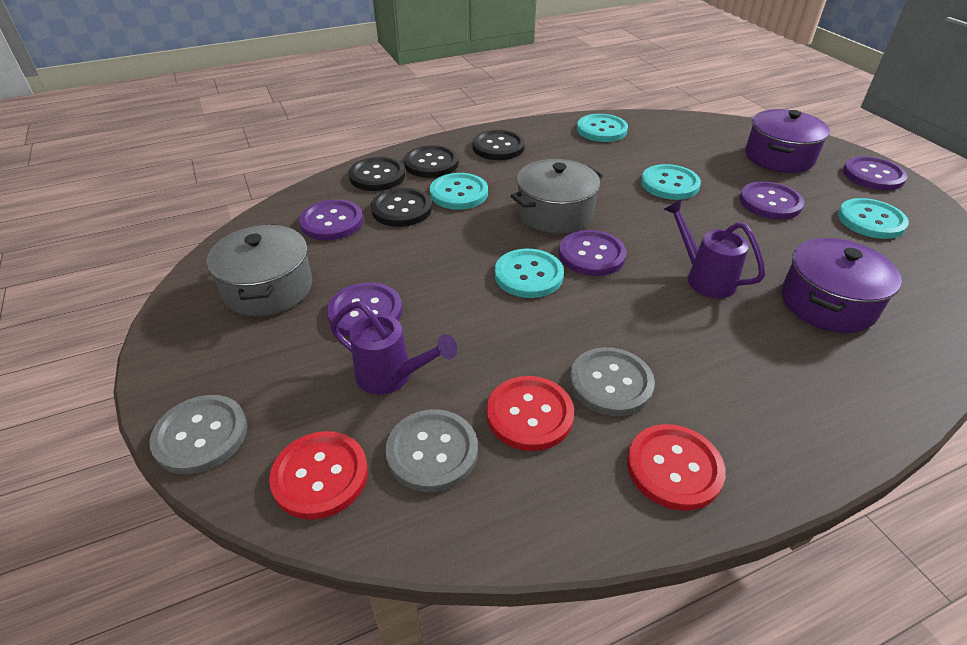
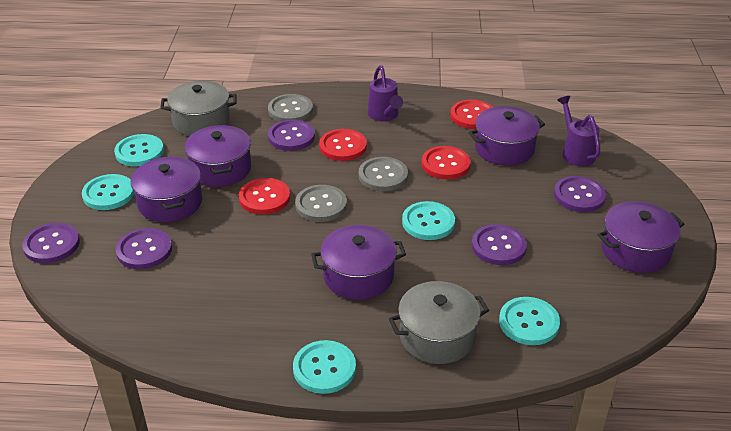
black button: [348,157,406,191] [371,188,432,227] [404,145,459,178] [472,130,525,160] = 4 -> none = 0
purple pot: [745,109,830,173] [782,238,902,333] = 2 -> [131,156,202,222] [184,125,251,187] [311,225,406,300] [468,106,545,166] [598,201,684,273] = 5
red button: [269,431,368,520] [487,376,574,451] [627,424,726,511] = 3 -> [239,178,290,214] [319,129,367,161] [422,146,471,179] [450,99,493,129] = 4

